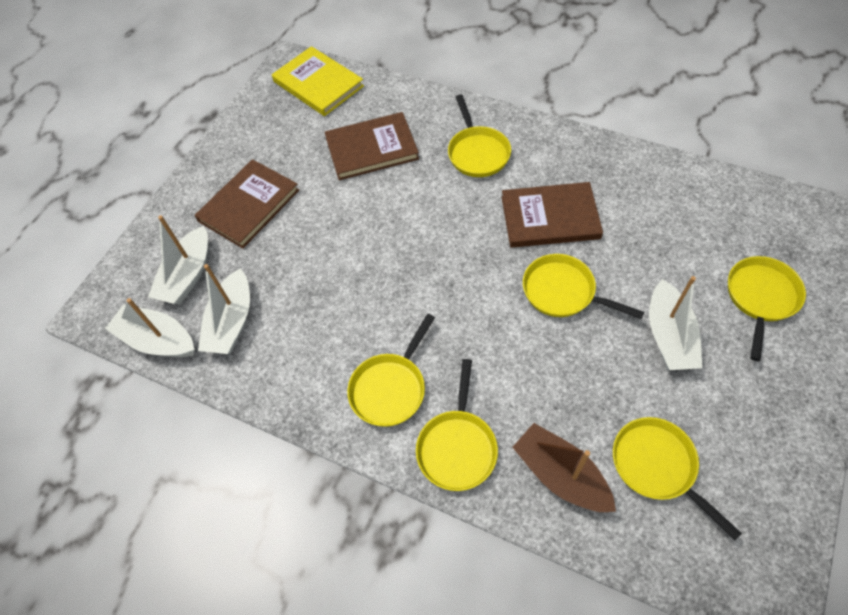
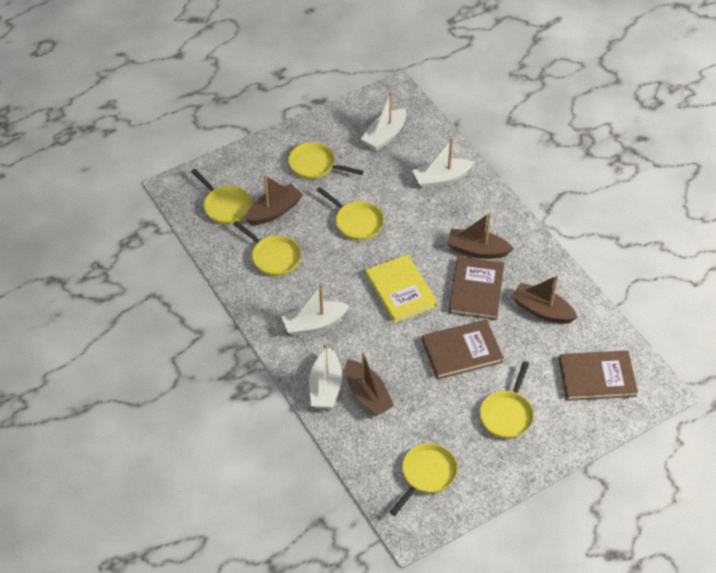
brown boat: [512,423,616,512] = 1 -> [245,175,303,225] [345,352,394,416] [447,212,514,259] [511,275,578,324] = 4

